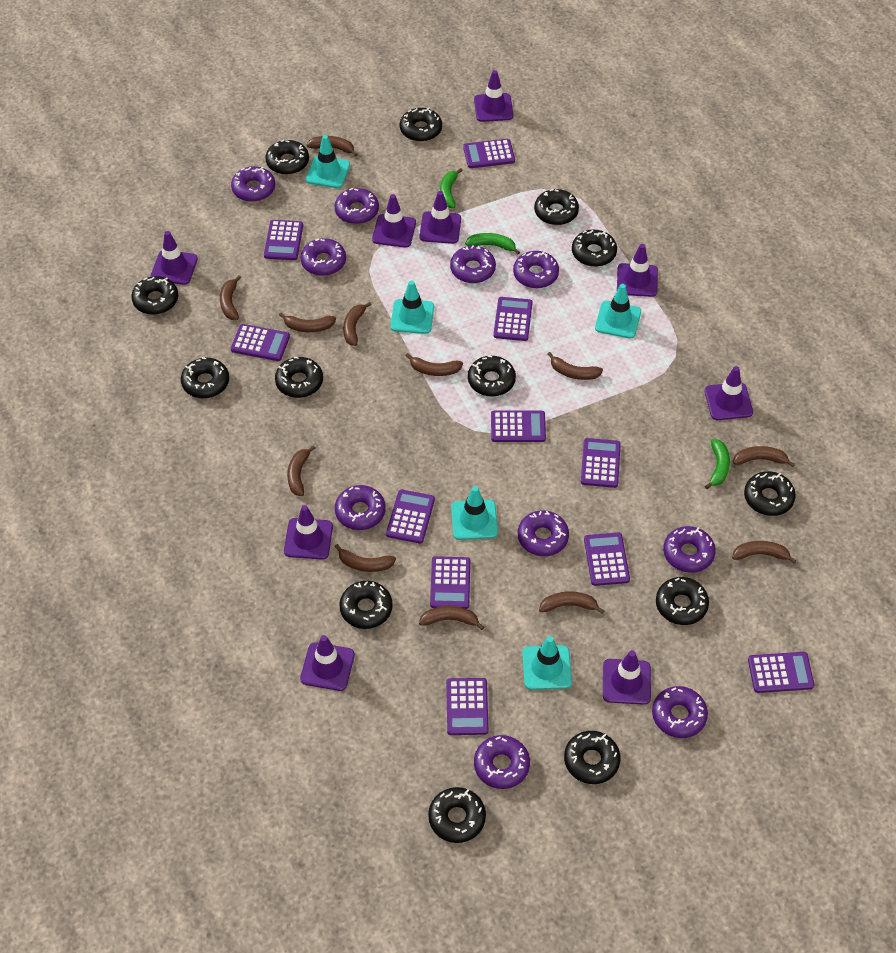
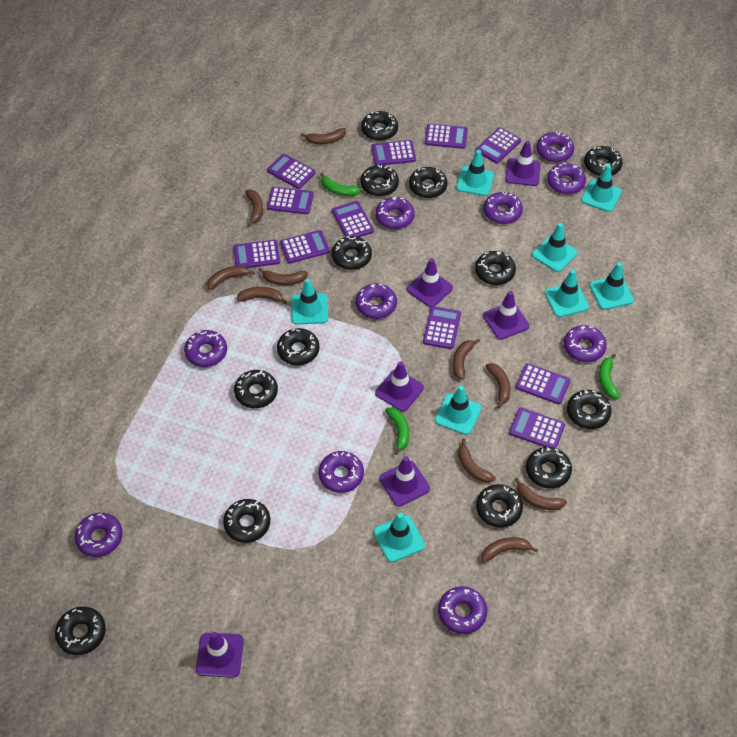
brown banana: [220,275,241,320] [279,313,336,332] [287,445,315,496] [307,136,358,157] [334,544,396,572] [343,302,372,346] [405,353,463,376] [419,606,484,630] [539,591,604,614] [548,352,603,380] [732,541,796,564] [733,446,795,467] = 12 -> [207,266,255,290] [237,287,287,304] [245,190,263,227] [258,268,308,285] [301,128,346,144] [453,339,480,380] [458,439,496,483] [481,537,538,563] [486,363,511,408] [515,477,567,510] = 10
purple traffic cone: [151,231,198,285] [284,505,333,560] [300,635,355,691] [372,194,416,248] [419,191,461,244] [474,70,513,122] [603,650,651,705] [617,244,658,297] [704,366,753,420] = 9 -> [196,632,244,678] [375,361,424,411] [379,456,430,506] [407,258,453,307] [483,291,529,340] [505,140,541,186] = 6
turquoise traffic cone: [306,135,350,188] [390,280,434,334] [451,486,498,540] [522,636,572,690] [595,284,641,339] = 5 -> [291,279,328,325] [374,513,425,562] [435,386,482,435] [456,150,494,196] [532,223,577,272] [545,270,589,317] [581,164,622,212] [590,262,634,310] = 8

